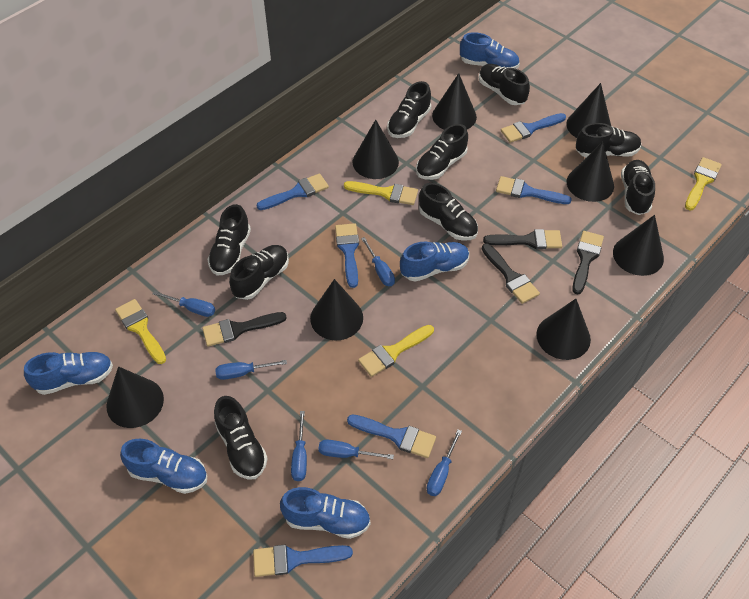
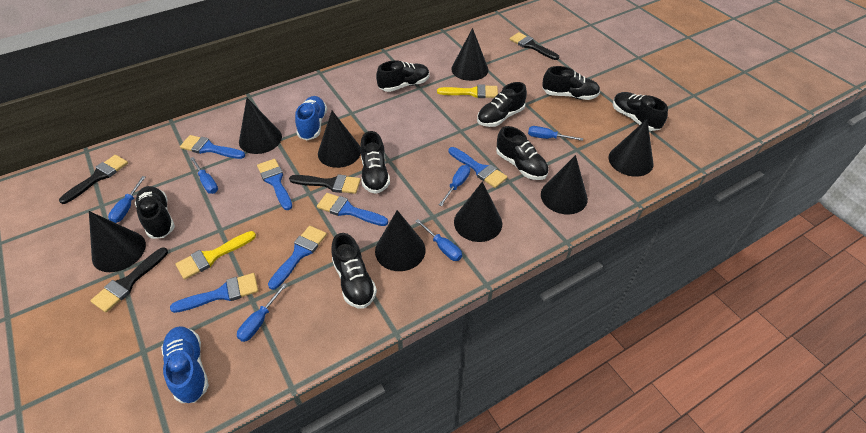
black shoe: [207,204,251,275] [214,396,268,480] [229,245,289,300] [387,81,431,138] [416,124,468,180] [419,183,478,241] [479,64,530,105] [576,123,641,157] [621,160,655,215] = 9 -> [135,186,175,239] [331,233,377,308] [360,131,390,194] [376,60,429,92] [477,82,527,127] [496,126,549,180] [542,66,600,100] [613,92,668,131] = 8
blue shoe: [24,352,113,395] [120,439,207,494] [280,487,371,539] [400,242,469,282] [460,32,520,69] = 5 -> [161,326,209,403] [295,96,327,140] = 2
yellow brush: [115,299,166,364] [344,181,418,205] [358,325,434,377] [685,157,722,210] = 4 -> [176,231,256,280] [437,84,498,98] = 2

